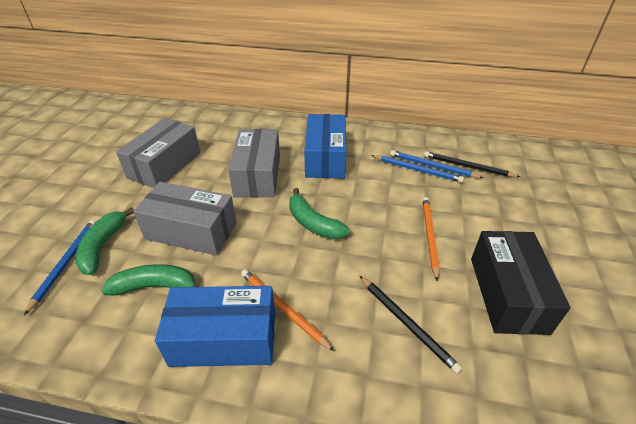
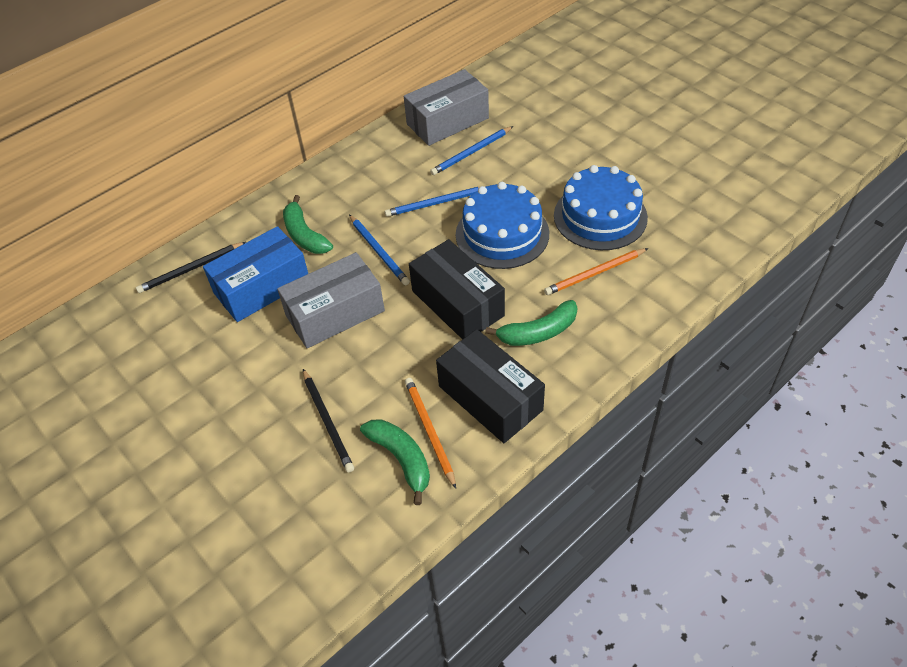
black box: [471,231,571,335] = 1 -> [409,239,505,340] [436,329,545,443] = 2
blue box: [155,286,275,367] [304,114,346,178] = 2 -> [203,226,308,322] = 1
blue cake: none = 0 -> [456,182,549,269] [554,165,648,250] = 2
grey box: [116,118,200,188] [133,182,237,256] [228,129,280,198] = 3 -> [277,252,385,348] [404,69,489,146] = 2

